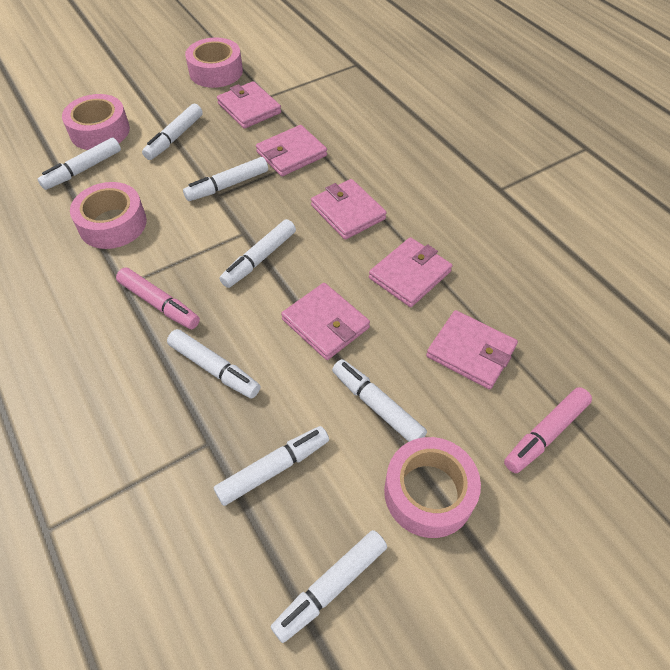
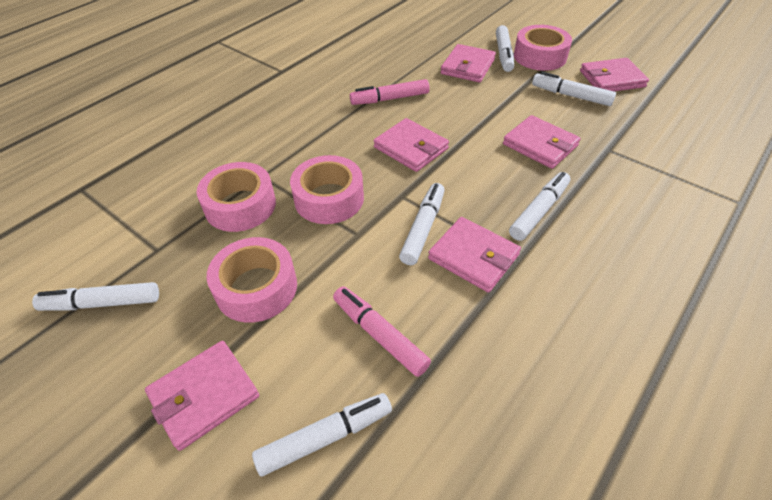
white marker: [38,137,121,190] [142,104,203,160] [167,329,260,398] [183,157,268,201] [214,426,329,506] [219,219,296,288] [271,530,387,643] [332,359,427,442] = 8 -> [32,282,159,311] [252,393,392,477] [399,183,445,265] [496,25,514,72] [509,172,571,241] [532,72,616,106] = 6

